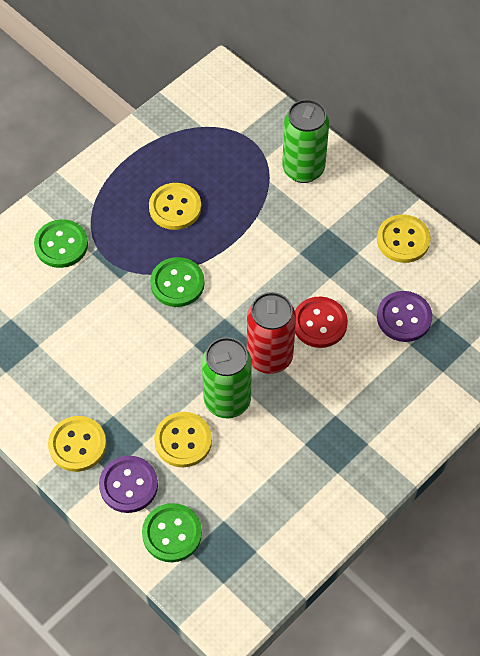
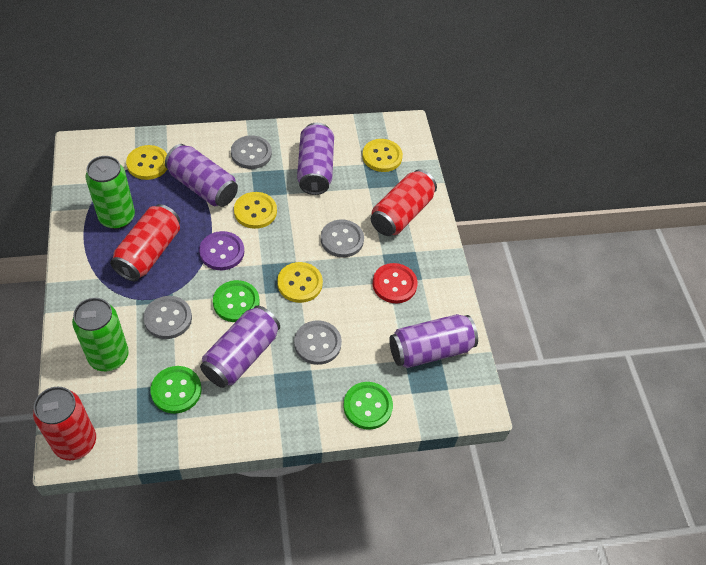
grey button: none = 0 -> [143,296,192,339] [231,135,272,169] [294,320,342,365] [321,220,364,257] = 4
purple button: [99,456,158,513] [377,291,432,342] = 2 -> [199,231,244,270] = 1
purple can: none = 0 -> [165,144,238,207] [200,305,280,388] [297,123,334,195] [389,314,478,368] = 4
red can: [247,292,296,374] = 1 -> [33,387,96,460] [110,204,180,282] [371,169,437,236] = 3

